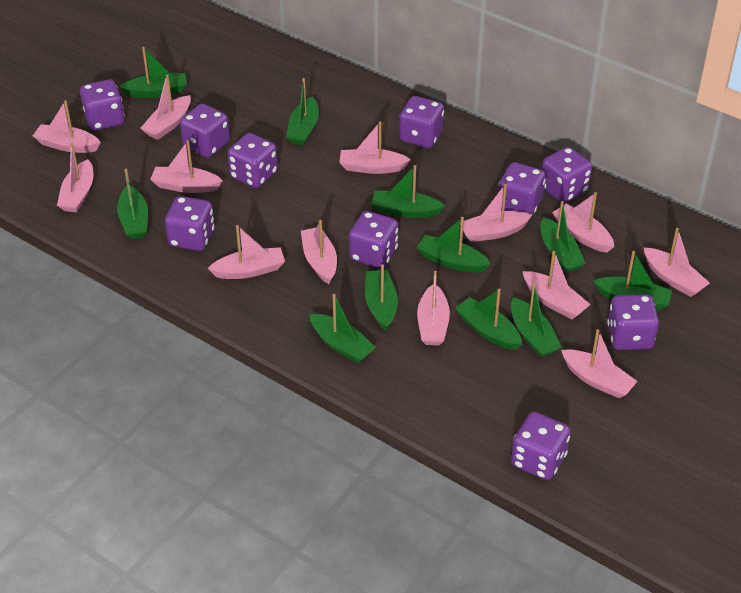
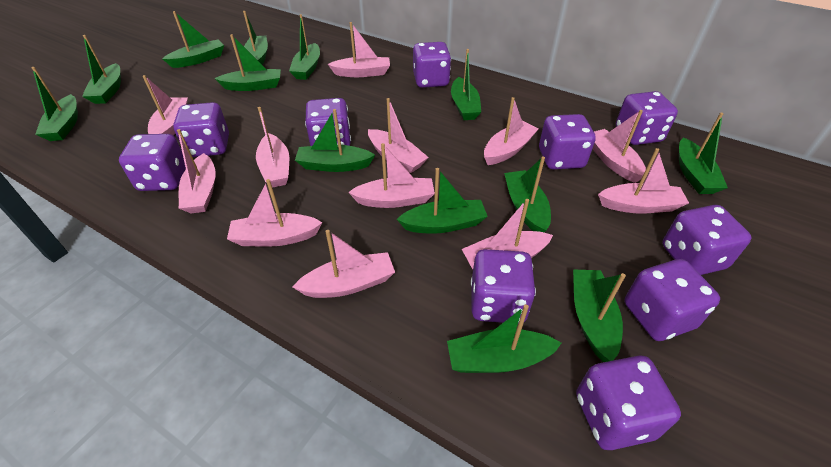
green boat: [117,169,148,239] [119,47,187,98] [286,78,319,145] [310,294,376,363] [365,264,398,331] [371,165,445,218] [417,217,491,272] [455,289,522,350] [511,283,562,357] [541,201,586,273] [593,251,672,310] = 11 -> [31,67,78,141] [82,35,121,104] [162,11,224,68] [214,34,281,91] [243,11,268,65] [289,14,320,80] [295,109,375,172] [397,168,488,234] [447,304,561,373] [451,49,481,120] [504,157,551,232] [573,270,626,362] [679,113,728,194] = 13
pink boat: [33,100,101,153] [57,143,93,212] [140,74,191,140] [150,140,223,193] [208,225,285,279] [301,220,337,284] [339,121,411,174] [417,271,450,345] [460,184,532,242] [523,251,591,319] [552,192,614,253] [561,329,638,398] [644,228,710,297] = 13 -> [143,75,188,135] [177,129,216,213] [227,179,323,246] [256,107,289,187] [293,230,395,298] [328,22,390,77] [348,143,435,208] [368,98,429,173] [462,199,553,269] [484,97,539,165] [593,110,646,183] [598,148,689,214] = 12

